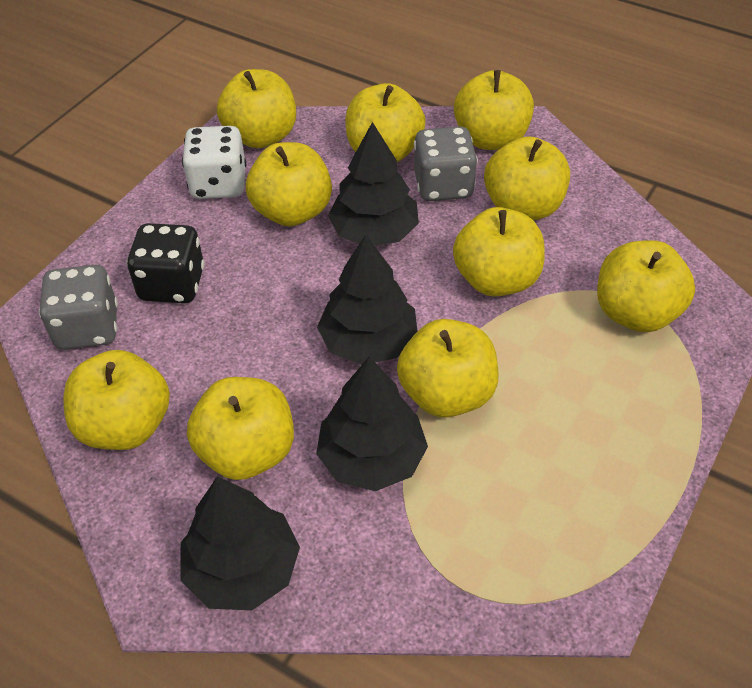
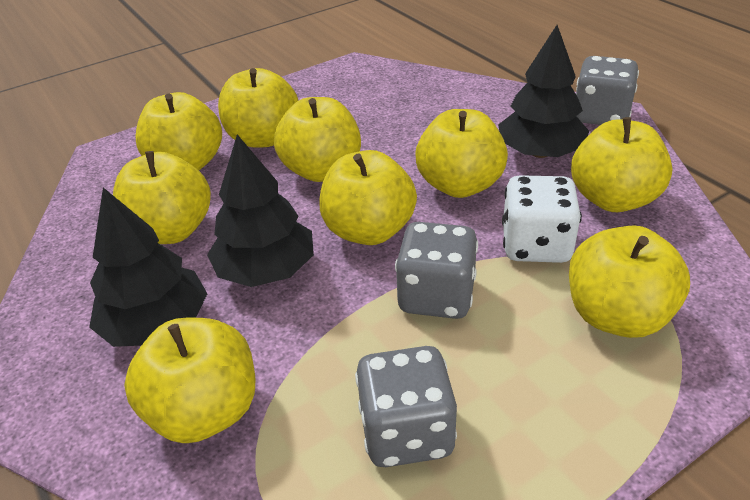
black dice: [127,223,205,303] = 1 -> none = 0
black tree: [180,476,300,610] [316,357,428,491] [317,234,417,365] [328,122,419,246] = 4 -> [89,188,207,347] [207,134,314,287] [498,25,589,158] = 3
grey dice: [39,265,118,350] [414,127,478,201] = 2 -> [355,346,457,467] [395,222,478,319] [576,56,639,125] = 3
yellow apple: [64,350,170,450] [187,377,294,480] [217,69,296,148] [246,142,332,226] [345,83,426,162] [397,319,499,418] [453,207,545,297] [454,70,534,150] [484,136,570,220] [597,240,695,332] = 10 -> [113,151,211,244] [124,318,255,443] [135,92,222,170] [218,68,299,147] [274,97,361,182] [319,150,417,245] [415,109,508,198] [569,226,690,338] [571,117,673,212] = 9

